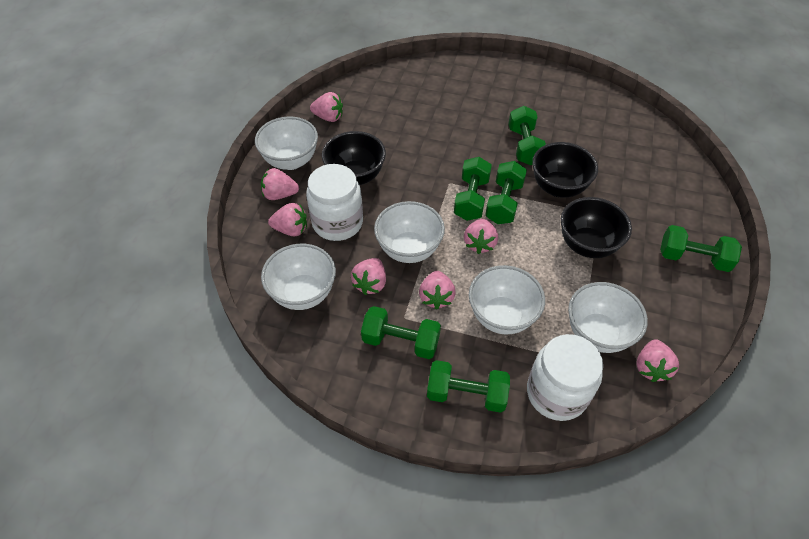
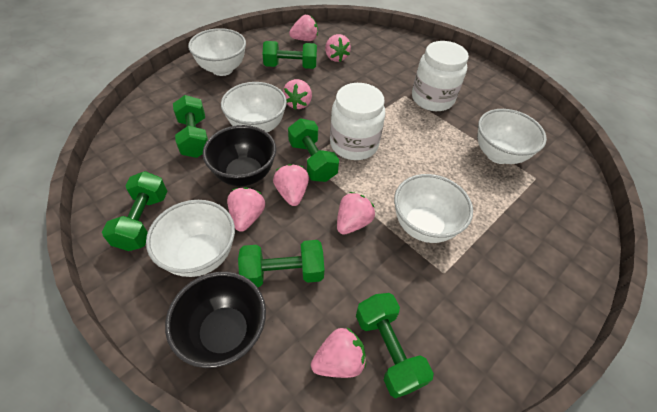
black bowl: [322,131,386,185] [532,142,598,198] [561,197,632,258] = 3 -> [165,272,266,368] [203,125,276,186] = 2

